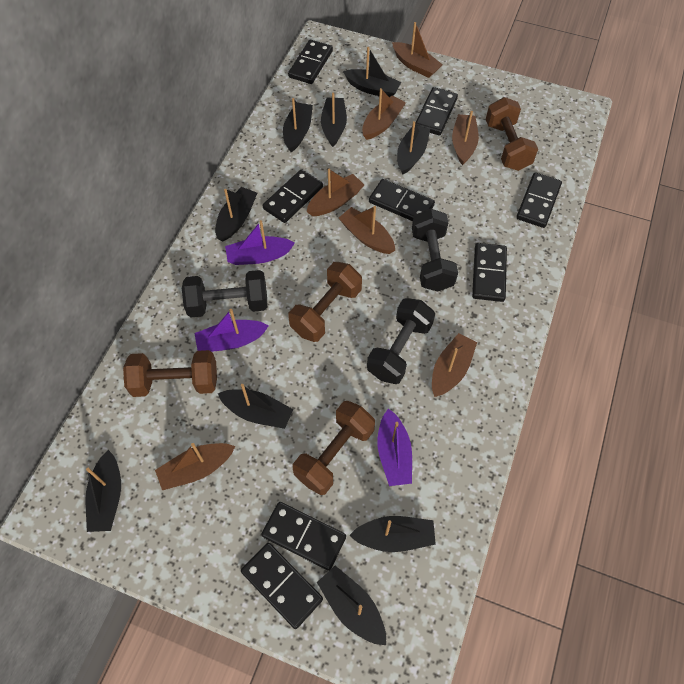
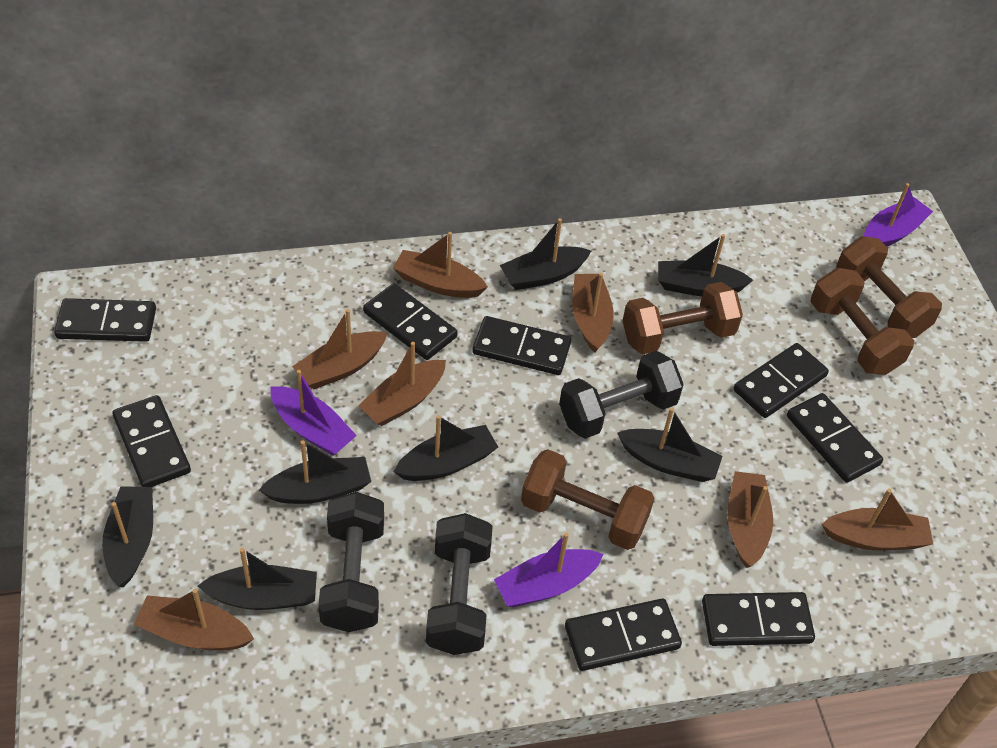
black boat: [85,450,121,532] [215,187,257,241] [218,384,293,429] [283,98,313,152] [317,566,386,645] [321,92,347,147] [343,47,401,97] [349,516,436,552] [397,121,430,175] = 9 -> [102,486,153,587] [198,548,317,610] [259,440,371,504] [394,415,498,481] [500,218,591,290] [617,407,722,482] [658,234,753,296] = 7

